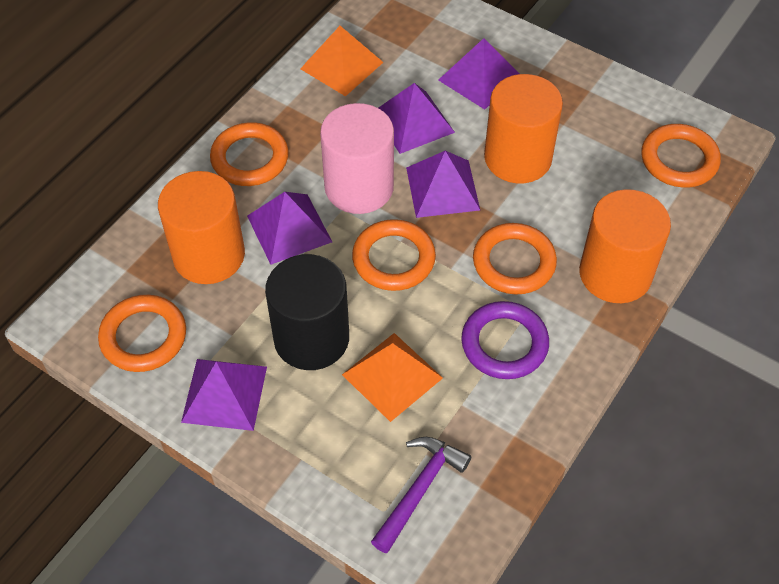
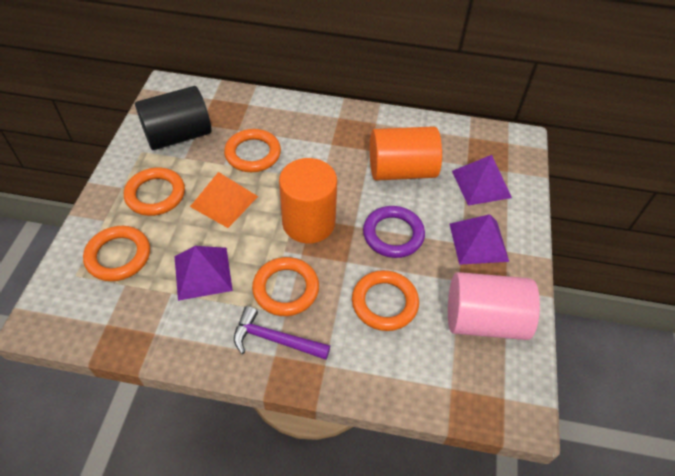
orange cylinder: [158,171,245,284] [484,74,563,183] [579,189,671,303] = 3 -> [279,158,337,243] [370,126,442,181] = 2
orange pyramid: [300,26,383,96] [342,333,443,422] = 2 -> [190,172,258,228] = 1
purple pyramid: [181,359,267,431] [247,192,332,265] [379,83,455,154] [406,151,480,218] [438,38,519,109] = 5 -> [174,246,233,301] [449,214,509,265] [452,155,512,206] = 3

